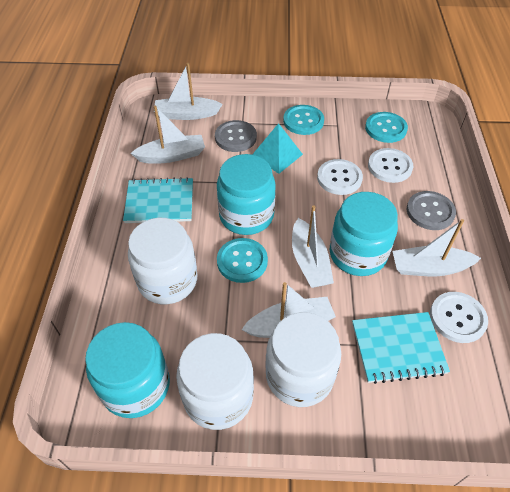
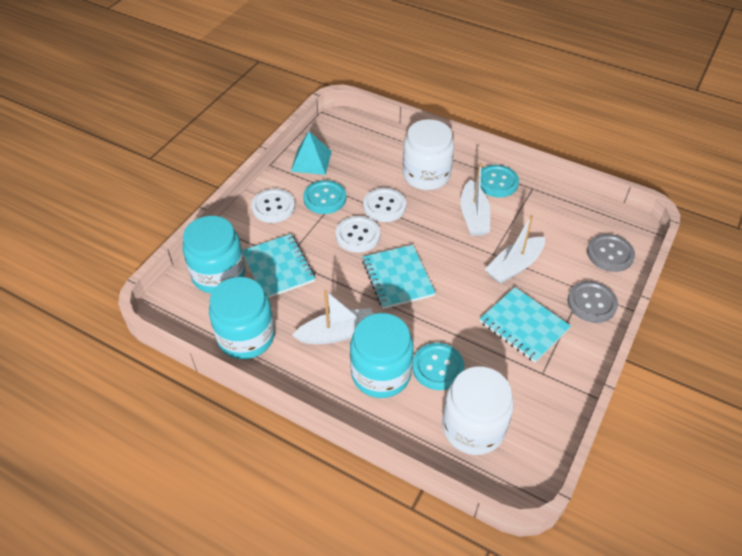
turquoise notebook: [123,177,193,223] [352,312,450,384] = 2 -> [242,234,315,298] [362,245,436,309] [480,287,571,363] = 3
white boat: [130,106,205,164] [154,63,223,120] [241,282,336,338] [292,206,334,288] [393,219,481,276] = 5 -> [292,290,373,344] [461,163,490,236] [485,215,545,284] = 3
white jar: [128,218,198,304] [176,333,254,430] [265,312,341,407] = 3 -> [403,119,454,190] [442,366,514,455] = 2

